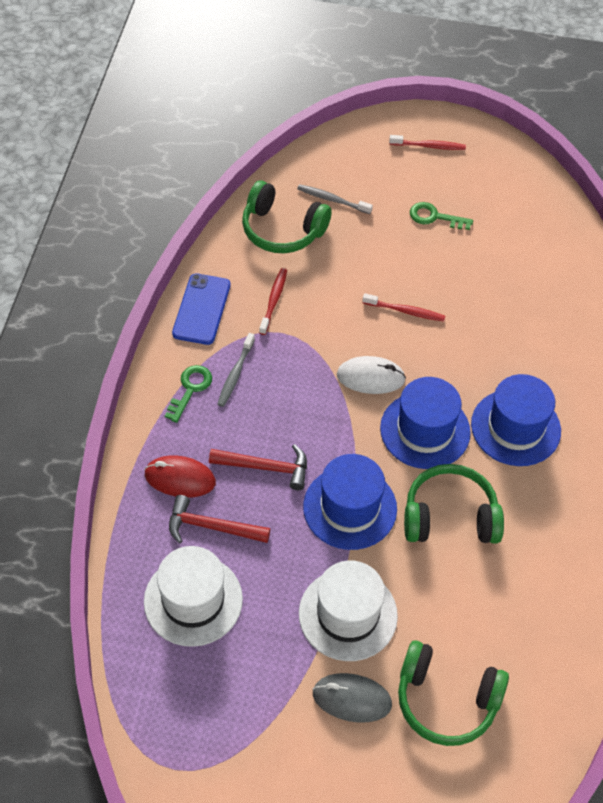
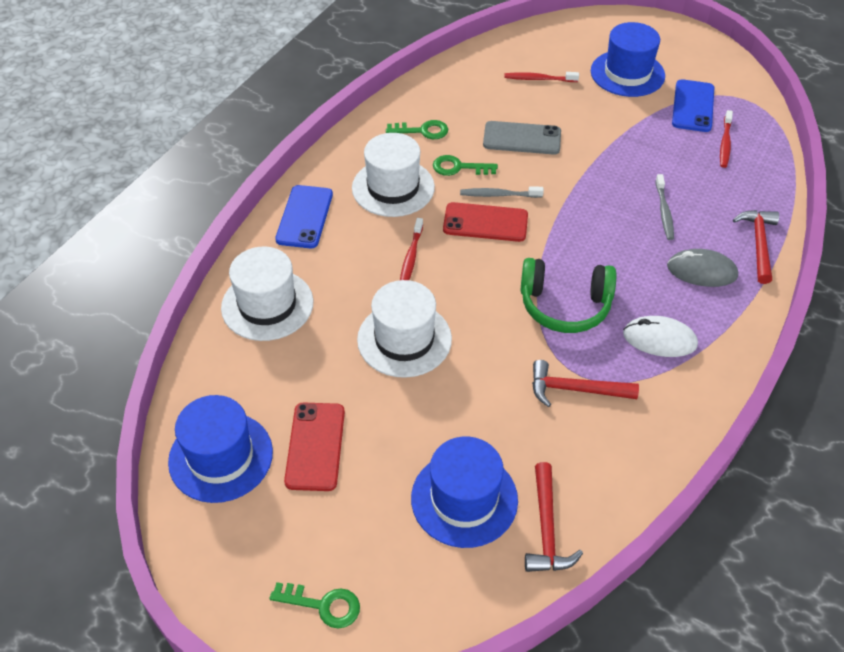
blue phone: [172,273,231,345] = 1 -> [275,185,333,248] [672,79,714,132] = 2
green headphones: [242,180,332,253] [398,640,509,746] [404,464,504,544] = 3 -> [520,258,616,333] = 1
green key: [165,365,212,423] [410,202,473,230] = 2 -> [270,582,360,628] [386,120,448,139] [433,155,498,176] = 3
grey phone: none = 0 -> [483,121,561,155] = 1
red hammer: [169,495,270,543] [209,444,307,490] = 2 -> [525,462,583,572] [532,360,639,407] [733,210,779,284] = 3
red mouse: [144,455,216,498] = 1 -> none = 0
red phone: none = 0 -> [284,402,345,491] [443,202,528,242] = 2
white hat: [144,546,243,647] [299,560,398,661] = 2 -> [221,247,313,341] [352,133,435,217] [357,280,452,378] = 3

